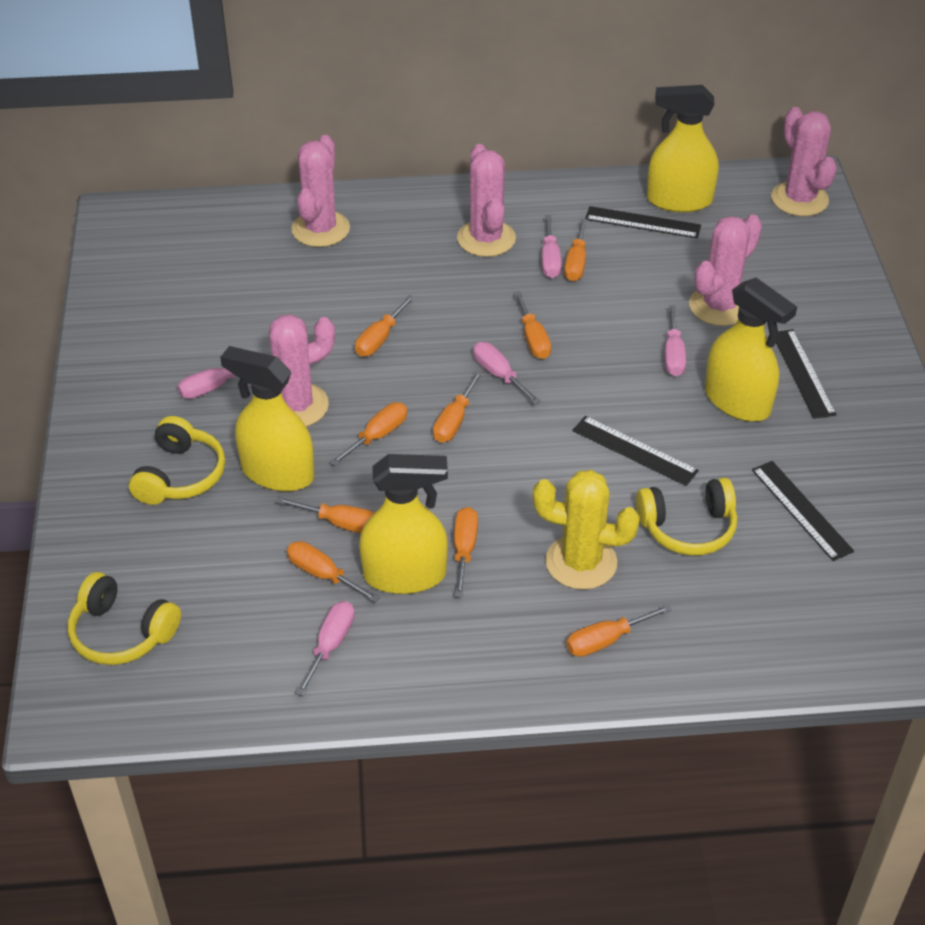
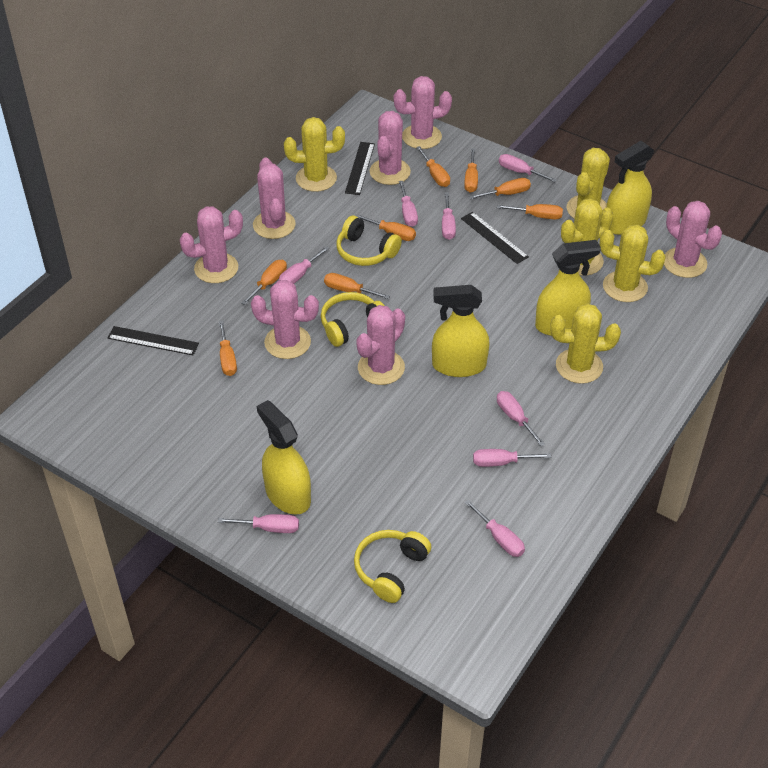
black ruler: [572,416,699,486] [585,206,701,239] [752,461,854,561] [776,329,837,419] = 4 -> [108,326,199,355] [345,142,375,195] [461,212,529,264] = 3
orange screwdriver: [276,497,375,534] [287,541,380,603] [330,402,407,466] [355,295,415,356] [433,371,482,443] [454,507,478,597] [514,291,551,359] [564,219,587,281] [566,604,672,657] = 9 -> [219,320,237,376] [241,260,287,305] [324,273,390,299] [355,214,416,241] [416,146,450,187] [464,148,478,193] [469,178,531,199] [497,204,563,219] = 8
pink cactus: [249,314,335,427] [291,135,350,247] [457,144,516,257] [689,214,762,326] [771,107,837,216] = 5 -> [180,206,243,283] [251,280,319,359] [253,158,296,239] [356,305,405,385] [370,111,411,185] [394,76,452,149] [664,201,722,278] = 7
pink screwdriver: [178,353,270,399] [296,601,355,696] [473,342,541,404] [542,215,562,278] [665,305,686,376] = 5 -> [218,514,299,533] [279,246,329,284] [399,181,418,227] [442,192,456,240] [464,500,525,557] [473,449,551,467] [497,391,545,446] [499,154,557,182] = 8
yellow cactus: [533,470,640,590] = 1 -> [284,117,345,192] [550,303,621,384] [561,199,613,276] [567,148,610,219] [600,225,666,302] = 5

